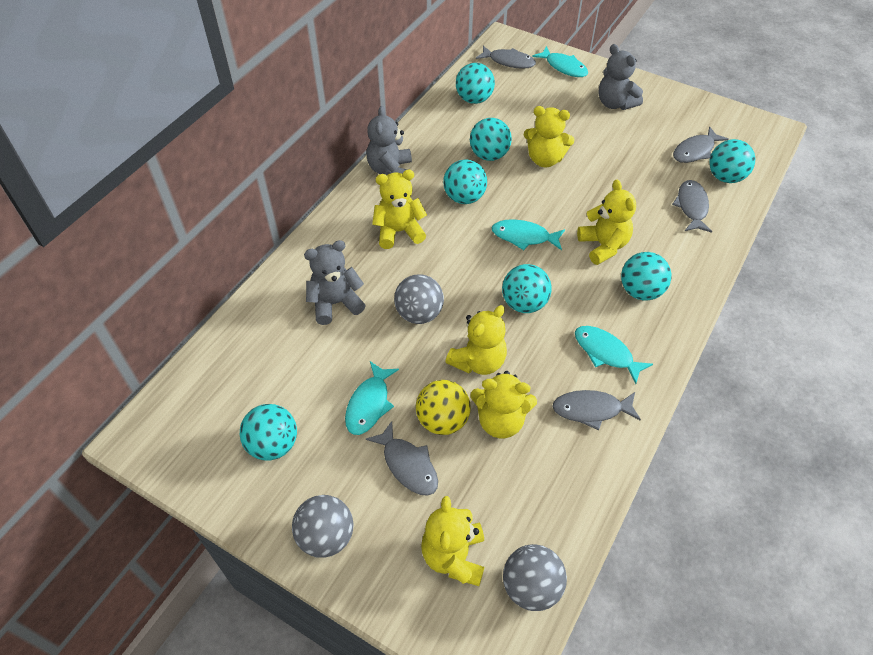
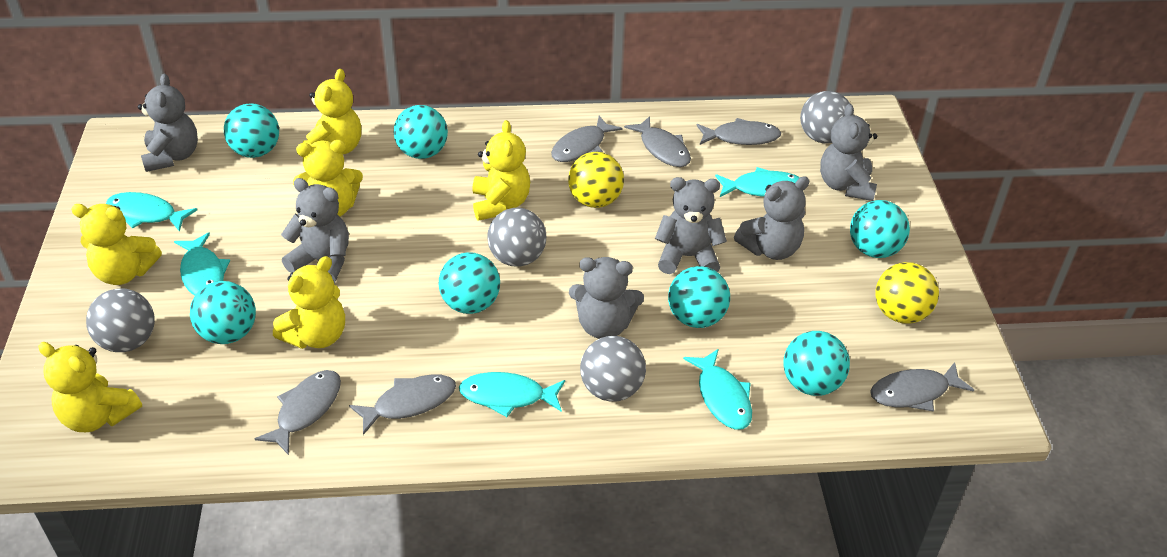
grey ball: [292,495,353,558] [394,274,444,324] [503,544,567,611] = 3 -> [86,289,155,352] [487,208,546,267] [580,336,646,402] [800,91,854,143] = 4
grey fish: [366,421,438,496] [476,46,536,69] [552,390,641,430] [672,180,712,233] [673,127,729,163] = 5 -> [255,370,341,455] [349,375,456,435] [551,116,622,162] [624,116,691,167] [696,118,781,145] [870,362,974,412] = 6
grey teddy bear: [304,240,366,325] [367,106,412,175] [599,44,643,110] = 3 -> [138,74,198,172] [281,178,349,283] [569,257,644,339] [655,177,727,274] [734,176,810,260] [820,104,877,201] = 6
turquoise fish: [345,361,399,435] [491,219,565,250] [532,46,588,77] [575,326,653,384] = 4 -> [106,192,197,232] [174,232,230,296] [459,372,565,417] [683,349,752,429] [715,167,800,197] = 5
yellow ball: [416,380,471,435] = 1 -> [568,152,624,208] [876,262,939,324] = 2

